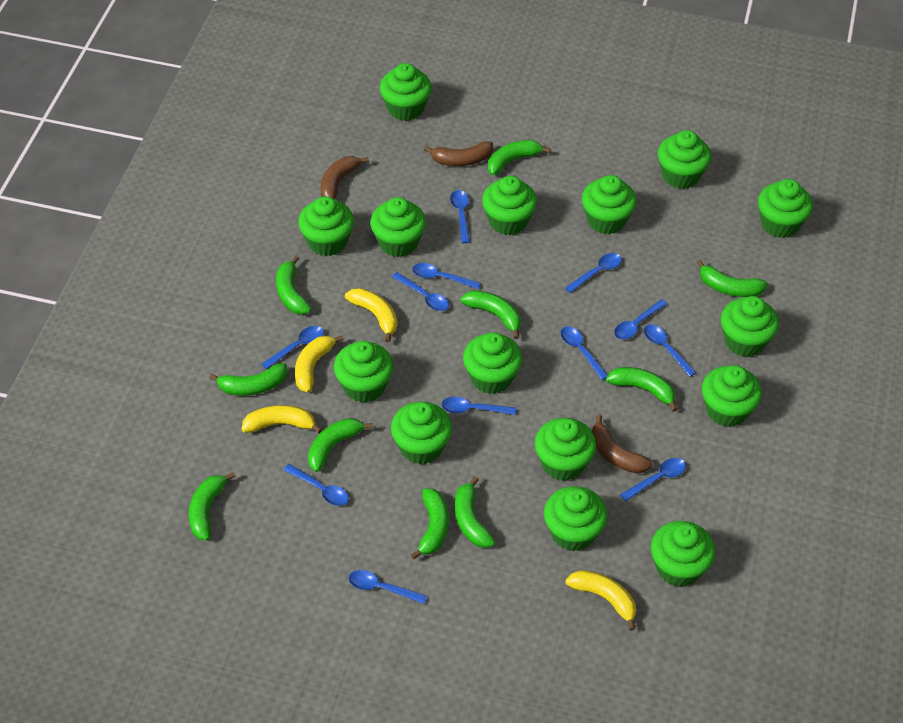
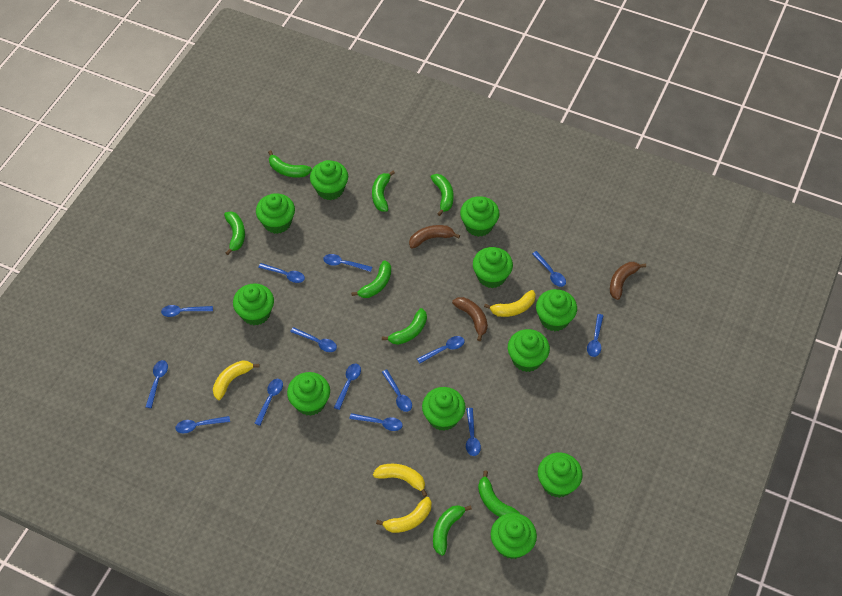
blue spoon: [261,326,323,370] [283,464,349,506] [349,570,427,604] [392,272,449,311] [412,263,481,289] [441,397,516,415] [450,190,470,243] [561,326,608,380] [565,253,622,293] [614,299,667,339] [620,458,686,501] [644,325,696,377] = 12 -> [146,360,168,408] [161,305,213,317] [175,416,230,434] [254,379,283,426] [258,263,305,283] [290,327,337,352] [323,254,372,272] [334,364,361,410] [349,413,402,431] [382,369,412,412] [417,336,465,364] [466,408,481,456] [532,251,566,287] [587,314,604,357] = 14
green banana: [189,472,236,541] [209,363,287,396] [276,256,311,315] [308,418,373,472] [411,488,449,560] [454,476,495,548] [460,290,521,339] [488,140,551,175] [606,367,677,412] [696,260,768,297] = 10 -> [224,211,245,255] [268,150,312,177] [351,260,391,298] [372,171,395,212] [382,308,427,345] [431,174,454,216] [433,505,472,555] [478,470,520,517] = 8
green cupcake: [298,196,354,256] [334,341,394,402] [370,197,426,257] [380,63,432,121] [391,402,452,464] [463,332,522,394] [482,176,537,235] [535,418,596,481] [544,486,607,551] [582,175,637,234] [651,521,715,587] [658,130,711,189] [702,365,762,427] [721,296,779,357] [758,179,813,238] = 15 -> [233,284,274,325] [256,193,295,234] [287,372,330,416] [310,160,348,200] [422,387,466,431] [460,196,500,237] [473,247,513,288] [491,513,537,559] [508,329,550,372] [536,289,577,331] [538,453,583,498] = 11

